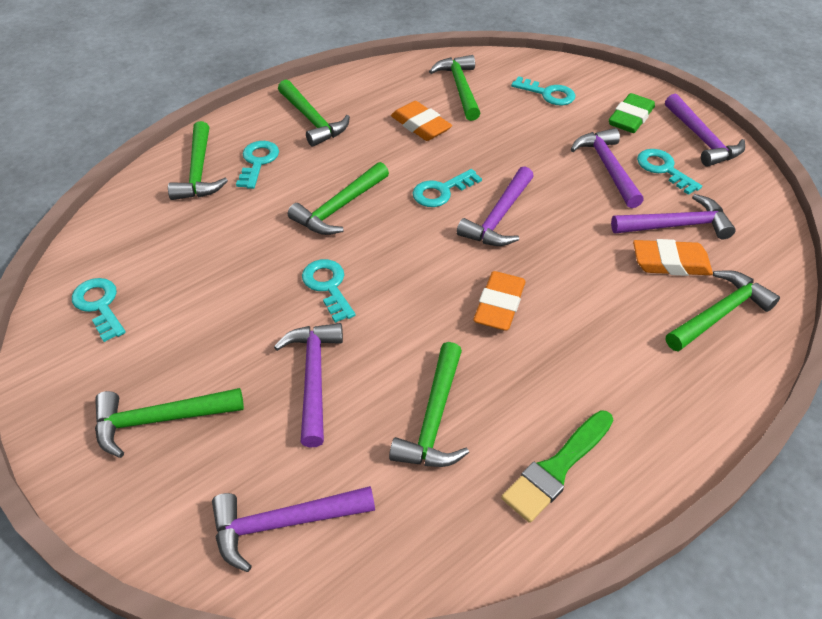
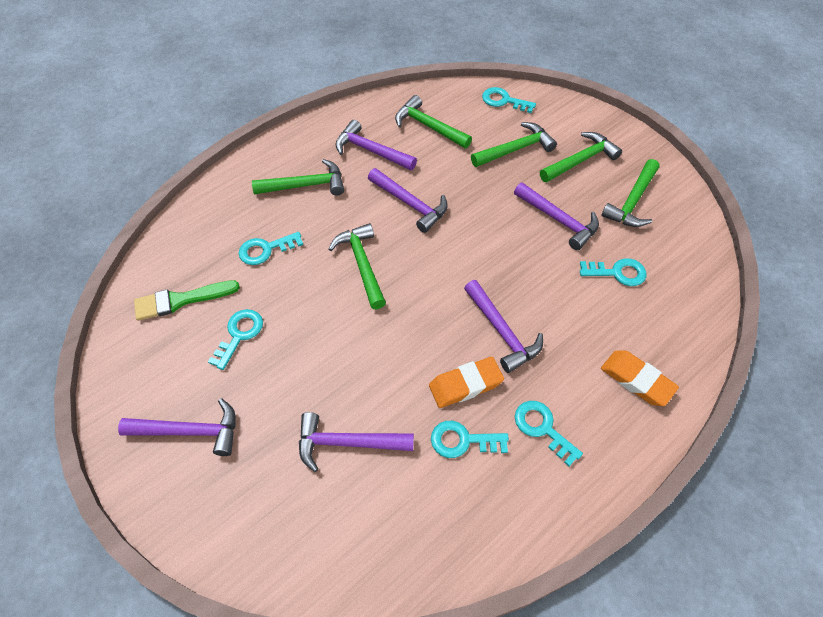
green eraser: [609,93,655,133] = 1 -> none = 0
green hammer: [95,388,244,458] [168,121,228,200] [278,80,350,147] [288,162,389,235] [389,342,469,467] [429,55,481,121] [666,270,780,352] = 7 -> [252,159,344,196] [328,223,386,309] [395,95,472,149] [471,122,557,167] [540,132,622,182] [601,159,659,227] = 6
orange eraser: [391,101,452,141] [473,271,525,331] [633,239,713,276] = 3 -> [429,357,504,408] [601,351,679,406] = 2

